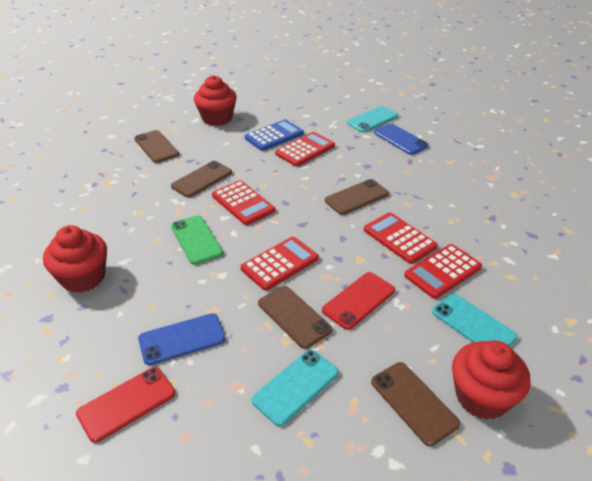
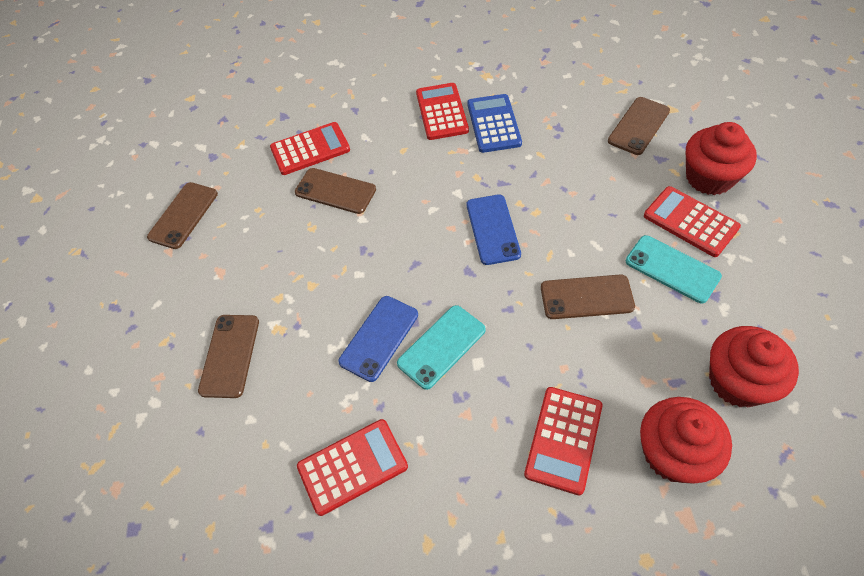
green phone: [171,215,223,265] = 1 -> none = 0
red phone: [76,367,175,443] [322,272,395,330] = 2 -> none = 0
turquoise phone: [252,350,339,426] [347,106,398,132] [432,293,518,346] = 3 -> [397,305,486,390] [626,235,722,303] = 2

